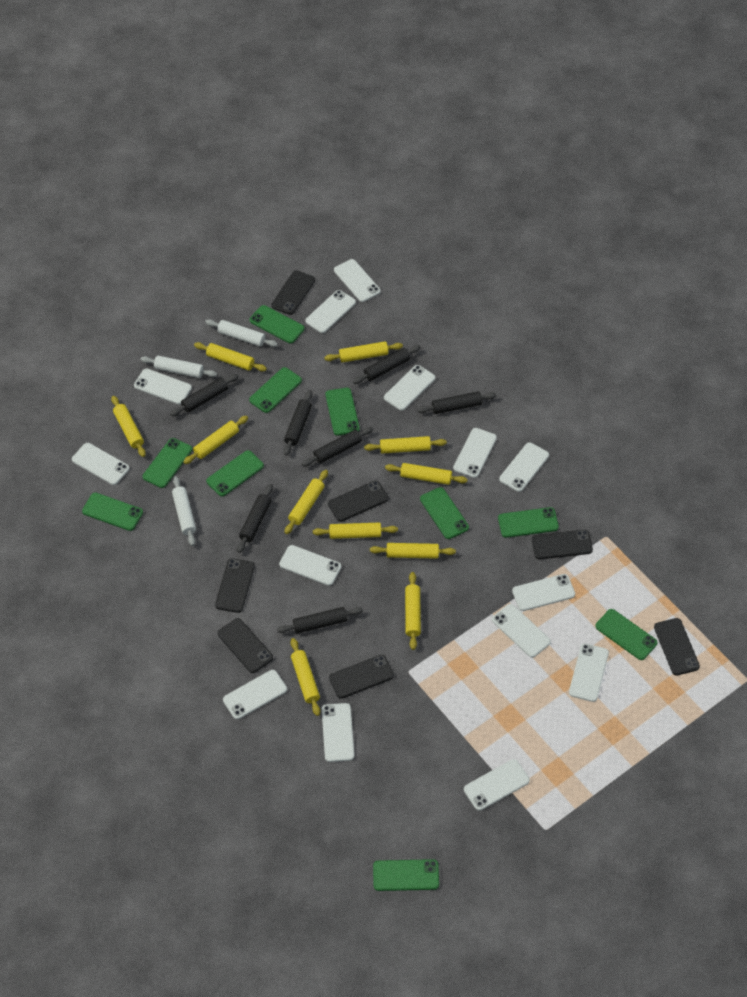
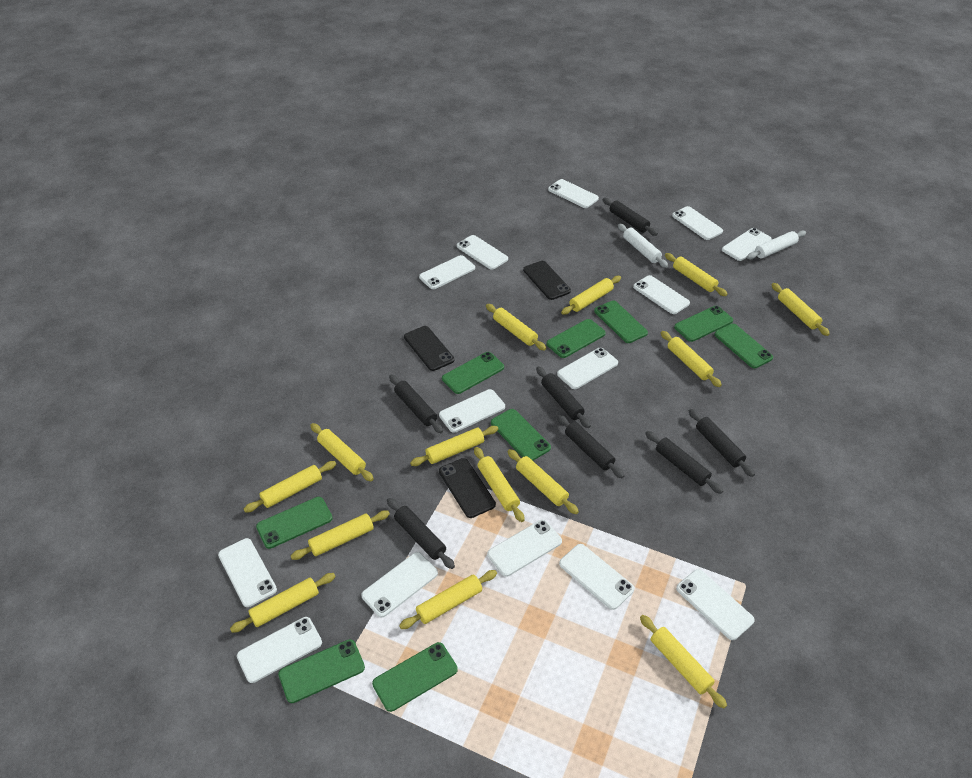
black phone: [215,558,255,613] [218,618,273,673] [271,270,315,315] [328,481,388,522] [329,655,394,699] [532,530,593,559] [654,618,700,675] = 7 -> [404,326,454,371] [439,458,496,518] [523,261,571,300] = 3
green phone: [82,493,143,531] [143,438,192,488] [206,450,264,496] [249,305,305,343] [249,367,302,413] [325,388,360,436] [373,859,439,891] [420,487,469,539] [498,507,559,538] [595,609,658,660] = 10 -> [256,497,333,549] [278,639,365,703] [372,642,458,712] [442,352,504,394] [491,409,551,461] [546,319,606,358] [594,301,648,343] [674,306,733,342] [714,324,773,368] = 9
white rolling pin: [140,356,217,378] [172,476,196,546] [205,319,278,347] = 3 -> [618,224,668,268] [747,230,806,259] = 2
yellow rolling pin: [111,396,146,457] [183,416,248,464] [194,342,267,371] [284,470,328,534] [291,638,320,716] [313,522,398,539] [324,341,403,362] [364,436,447,454] [370,543,456,559] [385,463,468,485] [405,572,421,650] = 11 -> [230,573,336,633] [244,461,336,513] [291,510,390,560] [310,423,374,481] [399,570,497,629] [410,426,498,466] [474,447,525,522] [486,304,546,351] [507,449,579,514] [561,276,621,315] [640,615,727,709] [661,331,722,387] [665,253,728,296] [771,283,830,336] = 14

